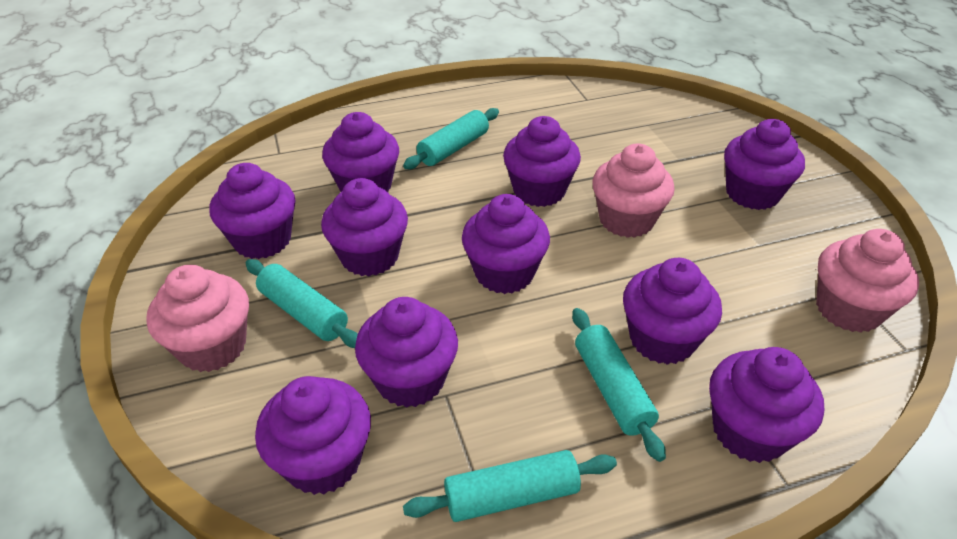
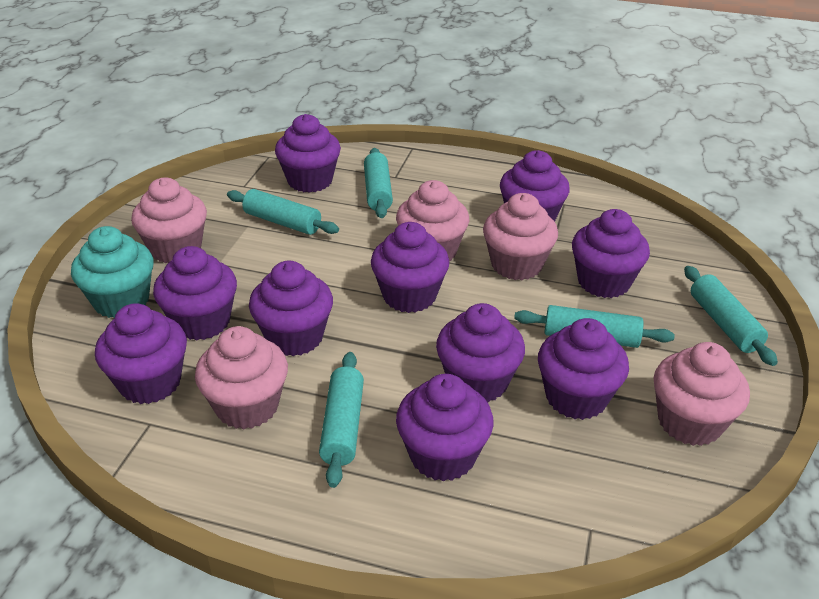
pink cupcake: [146,265,249,372] [592,144,675,238] [816,229,919,333] = 3 -> [131,177,207,263] [195,326,288,429] [396,180,469,261] [483,193,558,280] [653,342,750,446] = 5
turquoise cupcake: none = 0 -> [71,226,154,318] = 1
turquoise rolling pin: [246,259,358,348] [403,108,499,169] [403,450,617,522] [572,308,666,462] = 4 -> [227,189,339,235] [319,352,364,488] [364,148,393,218] [514,305,675,348] [684,266,778,366] = 5

